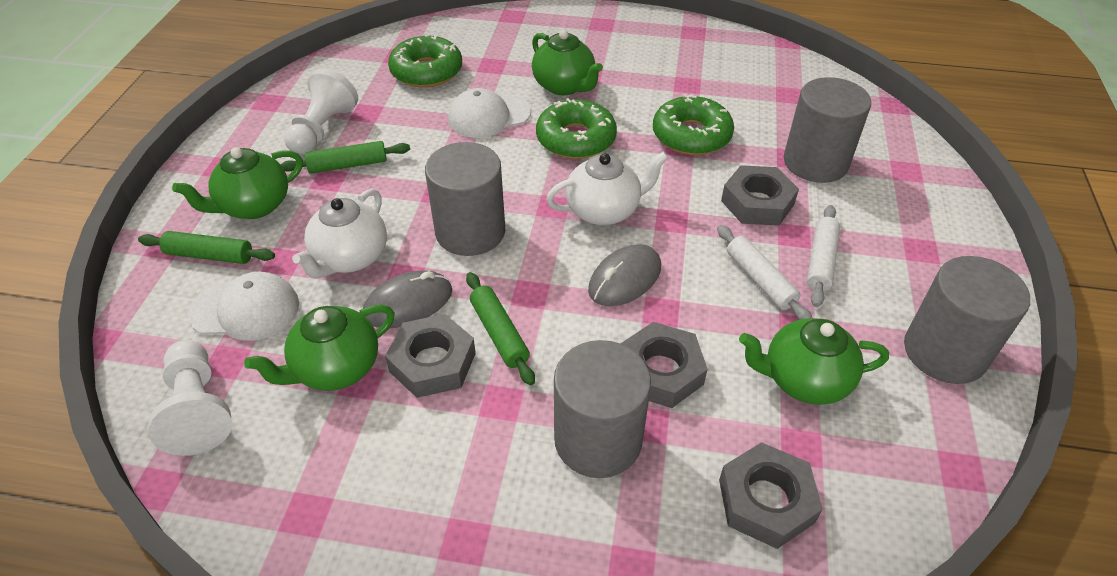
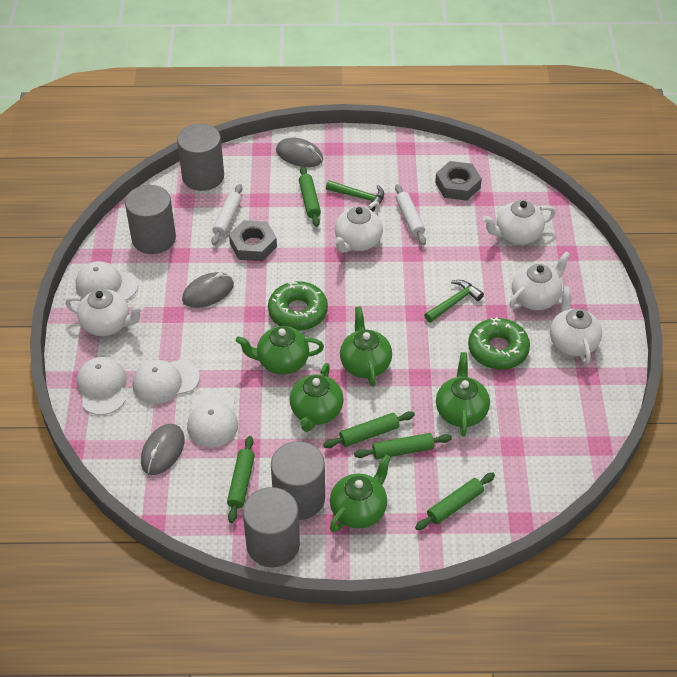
green donut: [388,34,462,88] [536,98,617,159] [653,94,734,155] = 3 -> [268,281,328,331] [468,317,530,370] = 2
green hammer: none = 0 -> [326,180,384,212] [424,280,484,323] = 2
green rolling pin: [138,231,275,264] [281,141,410,174] [466,272,535,385] = 3 -> [227,436,255,523] [299,166,321,227] [323,411,415,448] [354,433,452,459] [415,473,495,530] = 5
green teapot: [172,147,303,219] [244,304,395,391] [532,30,603,95] [739,318,889,405] = 4 -> [236,326,324,375] [290,363,344,432] [330,455,391,532] [340,306,392,386] [436,352,490,437] = 5
grey mouse: [363,271,452,328] [588,244,661,306] = 2 -> [141,424,185,475] [182,272,234,308] [276,138,323,167] = 3
grey nut: [385,314,476,398] [621,322,708,408] [719,442,823,549] [721,165,799,226] = 4 -> [229,220,277,261] [435,161,482,201] = 2
white cap: [188,272,299,341] [448,88,531,138] = 2 -> [76,261,138,300] [77,357,127,415] [133,359,200,404] [187,389,238,447] = 4
white pawn: [148,340,232,456] [284,68,358,155] = 2 -> none = 0
white teapot: [292,188,387,278] [546,152,668,226] = 2 -> [65,289,144,336] [334,201,383,253] [483,200,556,245] [509,251,571,310] [550,286,602,364] = 5

